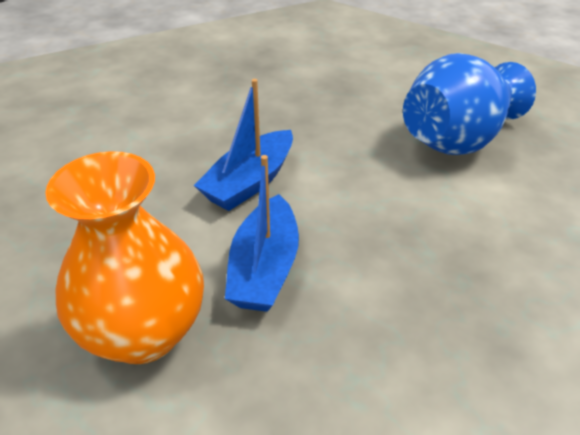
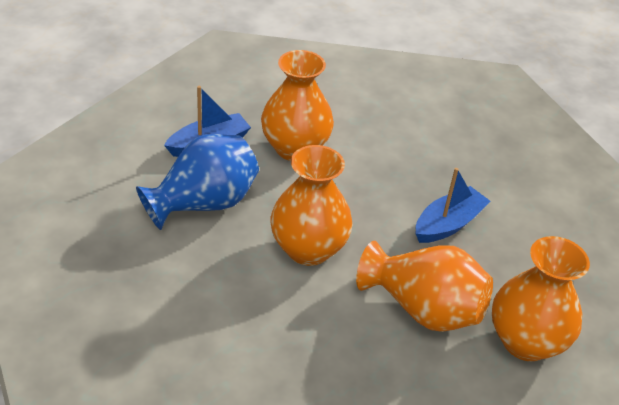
orange vase: [45,151,204,364] = 1 -> [261,50,334,161] [270,145,353,266] [356,241,493,332] [492,236,590,361] = 4

